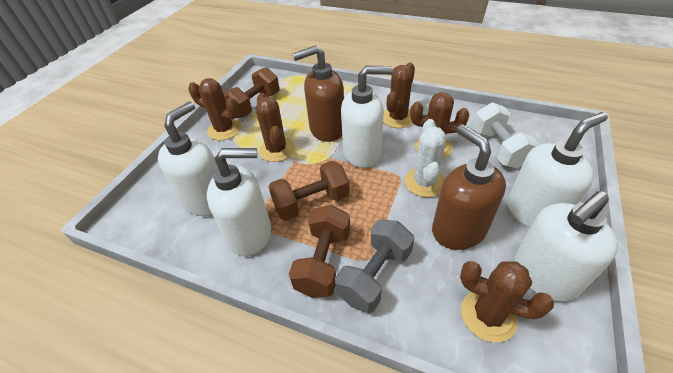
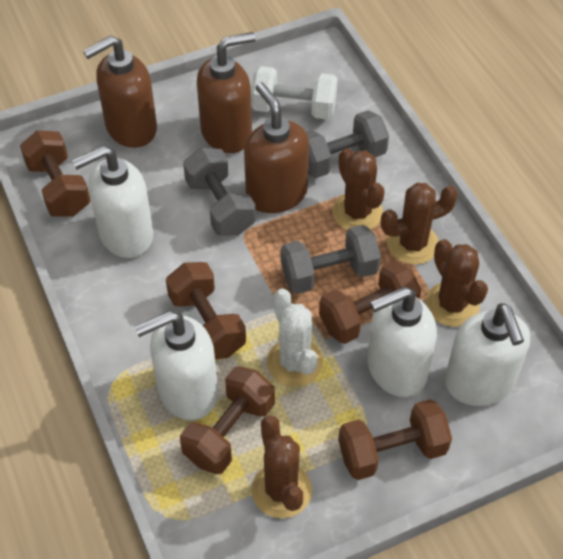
brown cactus: [188,78,241,140] [256,93,295,162] [383,62,415,128] [410,92,469,159] [460,261,554,342] = 5 -> [251,415,312,518] [332,148,385,230] [381,183,458,265] [425,239,488,327] = 4
brown dumbbell: [223,67,280,118] [268,161,350,221] [289,205,350,298] = 3 -> [20,130,91,217] [166,262,246,359] [180,367,275,474] [319,261,421,344] [338,399,452,480] = 5
brown soap dispenser: [292,45,344,142] [432,124,506,250] = 2 -> [83,35,157,148] [197,32,256,153] [244,82,309,213] = 3
grey dumbbell: [335,220,414,313] = 1 -> [183,148,256,236] [281,225,381,294] [306,110,389,178] = 3
white soap dispenser: [158,101,218,216] [207,148,271,256] [341,66,393,168] [507,112,608,229] [514,191,618,302] = 5 -> [72,146,153,258] [135,311,218,420] [367,287,437,397] [445,303,530,406] = 4

